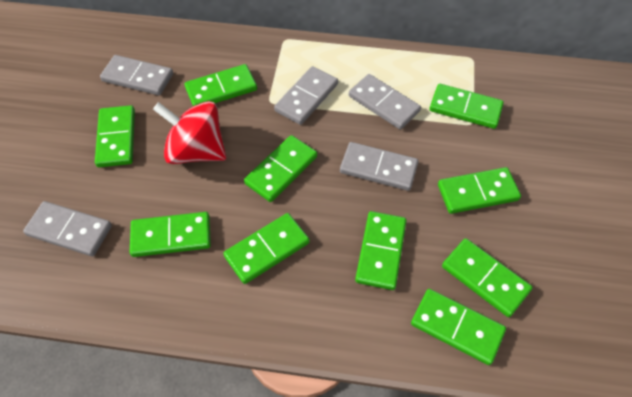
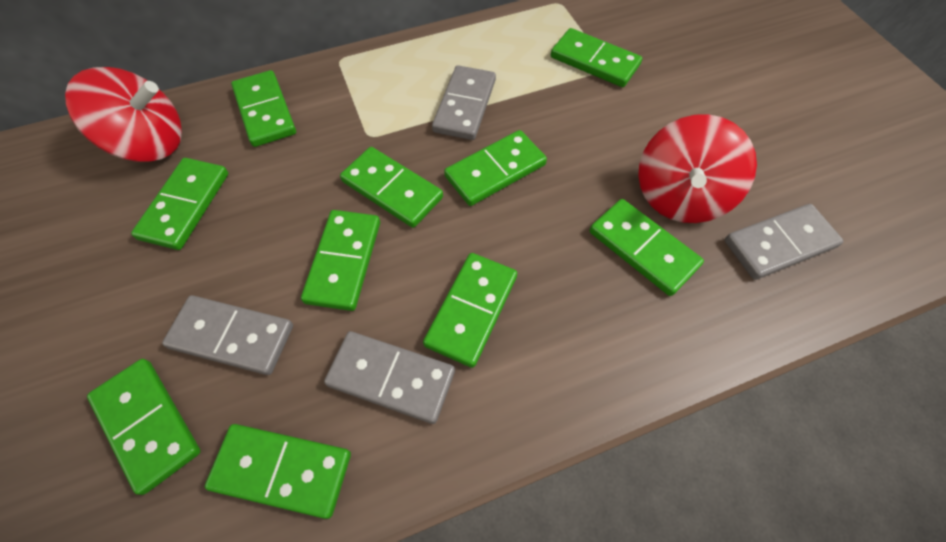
grey domino: [23,201,112,256] [100,55,173,95] [274,66,338,125] [340,142,418,191] [349,74,421,130] = 5 -> [162,295,293,375] [324,331,455,424] [432,65,496,140] [725,204,844,280] = 4
red spinning top: [153,101,226,164] = 1 -> [65,67,182,162] [638,114,757,223] = 2

